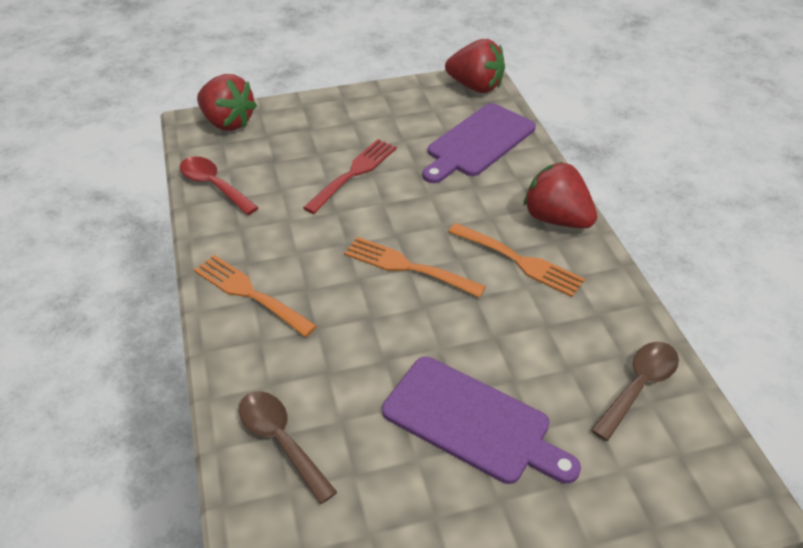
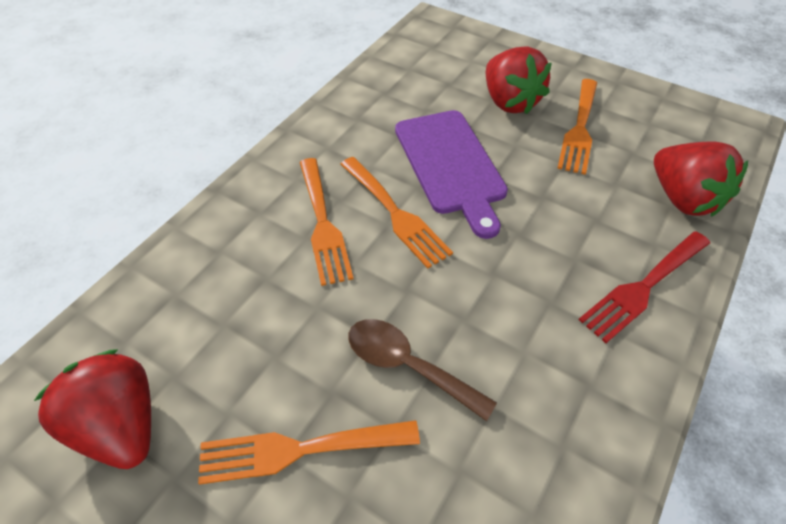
brown spoon: [239,391,337,504] [591,342,679,441] = 2 -> [349,319,497,421] = 1
orange fork: [194,255,317,337] [344,237,486,298] [448,223,585,297] = 3 -> [198,420,420,485] [300,158,353,286] [340,157,453,268] [557,79,597,175] = 4
purple cutting board: [382,357,581,484] [422,103,536,183] = 2 -> [395,110,508,239] = 1
red spoon: [180,156,259,215] = 1 -> none = 0

